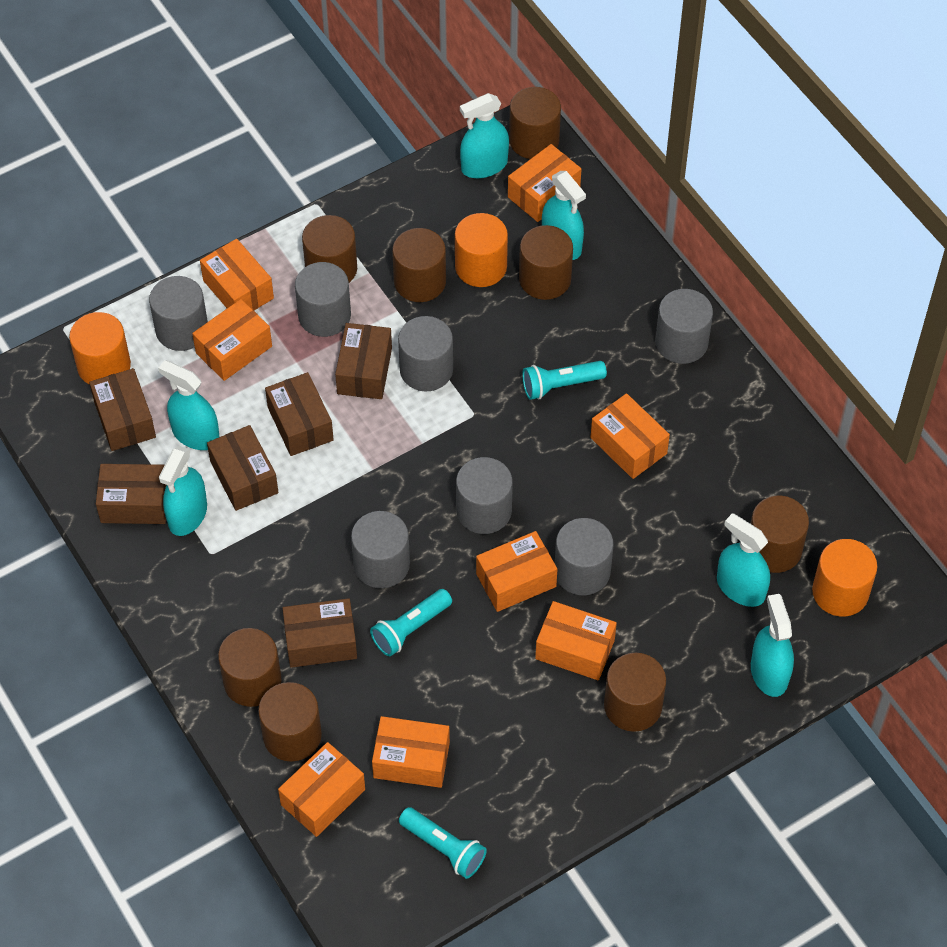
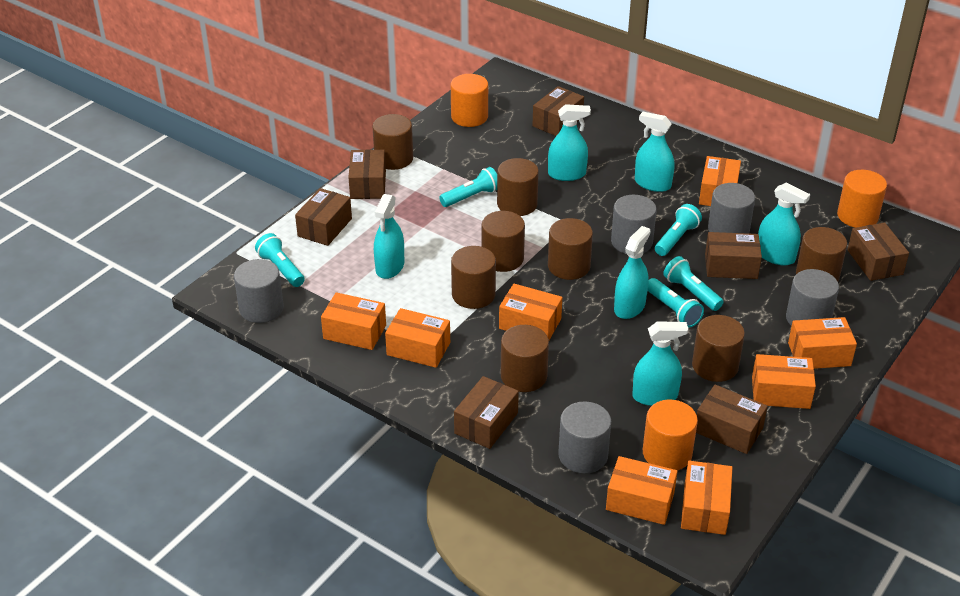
brown box: [89,368,156,451] [96,464,166,524] [207,425,279,511] [265,372,334,456] [283,598,357,668] [335,323,392,399] = 6 -> [295,188,352,246] [348,149,386,199] [454,376,519,449] [532,86,584,136] [696,385,768,454] [705,232,762,279] [847,223,909,281] = 7
grey cylinder: [149,276,208,351] [295,262,351,337] [351,511,410,588] [398,316,453,391] [456,457,513,534] [555,518,613,595] [655,289,713,364] = 7 -> [234,259,284,323] [558,402,611,474] [611,195,657,254] [708,183,755,234] [786,269,839,326] = 5
turquoise flashlight: [370,589,452,656] [399,807,487,879] [522,361,607,400] = 3 -> [255,233,305,287] [439,167,497,207] [648,278,704,328] [655,204,702,256] [663,256,723,311] = 5

